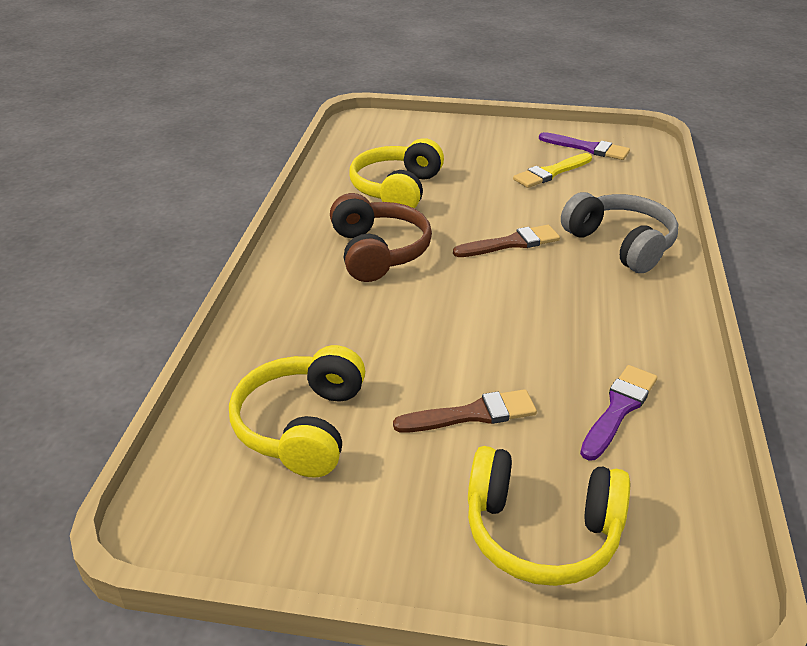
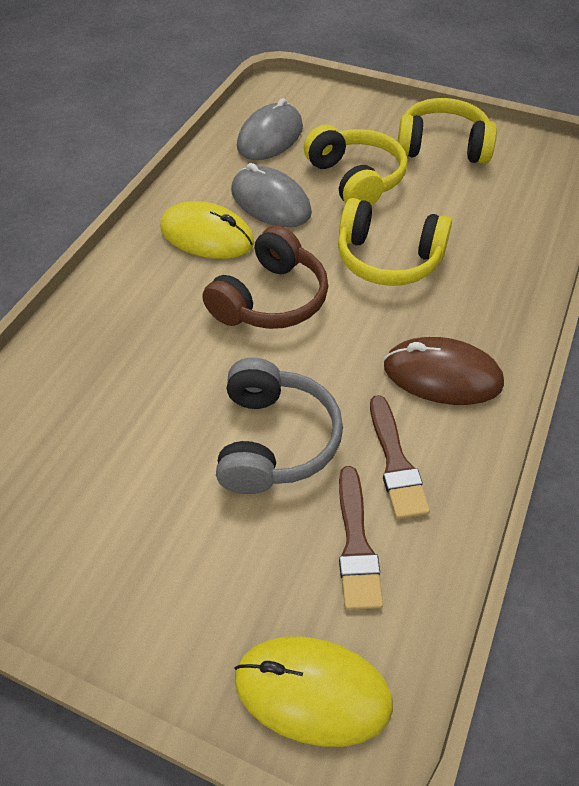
brown mouse: none = 0 -> [384,337,504,405] = 1
grey mouse: none = 0 -> [231,163,312,227] [237,98,303,160] = 2
purple brush: [539,132,630,160] [580,365,657,461] = 2 -> none = 0
yellow brush: [513,153,592,188] = 1 -> none = 0
yellow mouse: none = 0 -> [160,201,255,259] [234,636,393,747] = 2

